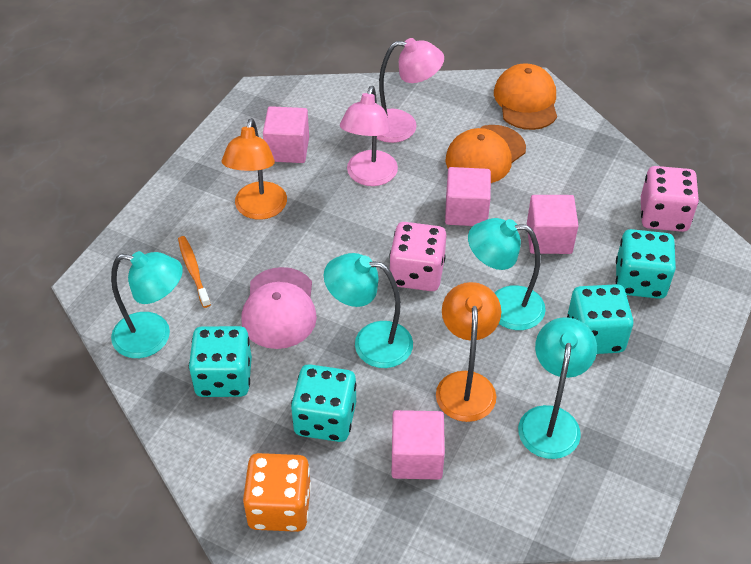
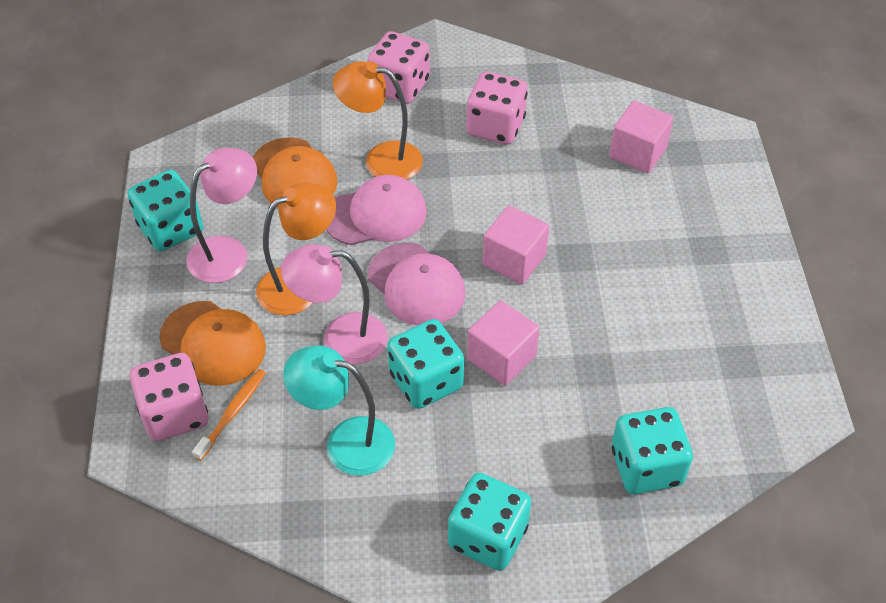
orange dice: [243,453,311,532] = 1 -> none = 0
pink cap: [241,267,317,349] = 1 -> [326,175,427,245] [368,243,466,325] = 2
pink cube: [263,106,309,163] [391,410,445,480] [445,167,491,226] [527,195,579,254] = 4 -> [467,300,540,386] [483,206,549,284] [609,101,673,173] = 3
pink dice: [389,222,446,291] [641,166,699,232] = 2 -> [130,353,208,441] [367,31,430,104] [466,71,528,145] = 3
turquoise lamp: [111,251,183,358] [324,253,413,368] [468,218,546,330] [518,317,597,459] = 4 -> [283,345,395,476] = 1

